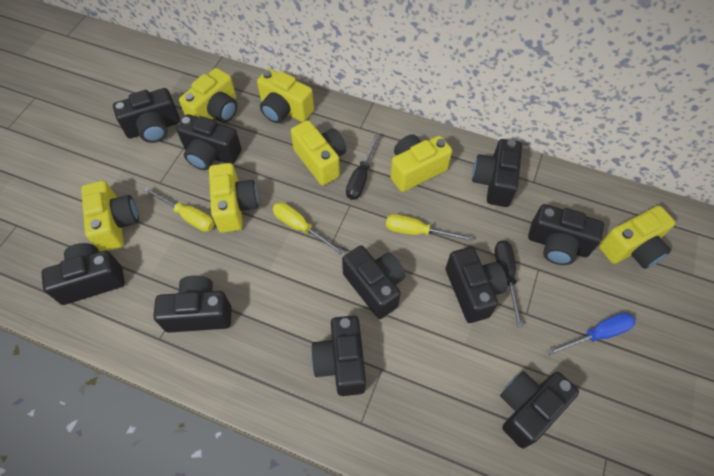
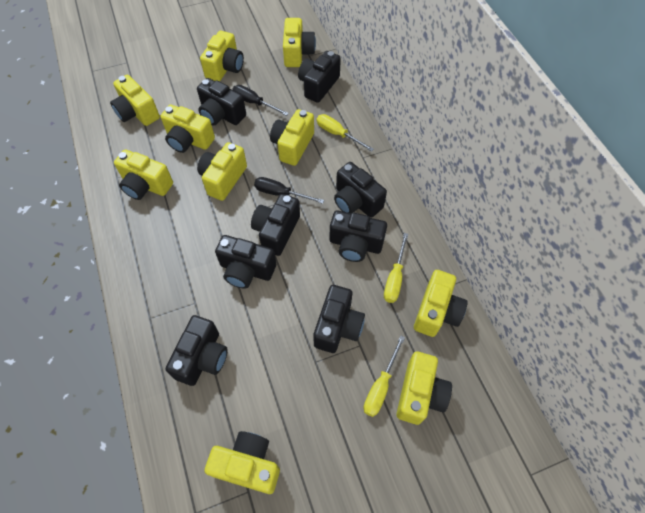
black camera: [41,243,125,305] [113,88,180,143] [153,276,232,333] [176,114,242,170] [311,316,366,396] [342,246,405,319] [446,247,508,323] [472,139,522,207] [500,371,579,448] [528,204,604,265] = 10 -> [166,315,228,386] [197,78,246,126] [215,235,276,289] [251,194,300,256] [298,51,341,103] [313,285,365,353] [329,210,387,262] [334,162,387,218] = 8
blue screwdriver: [547,313,636,356] = 1 -> none = 0
yellow camera: [81,181,139,252] [179,68,237,123] [209,163,258,233] [257,68,314,123] [291,120,346,185] [390,134,452,192] [599,206,675,269] = 7 -> [110,75,160,126] [114,150,173,200] [160,105,215,153] [197,142,247,201] [200,31,244,81] [204,431,280,494] [270,109,314,166] [283,18,316,67] [397,351,452,425] [414,270,468,337] = 10

